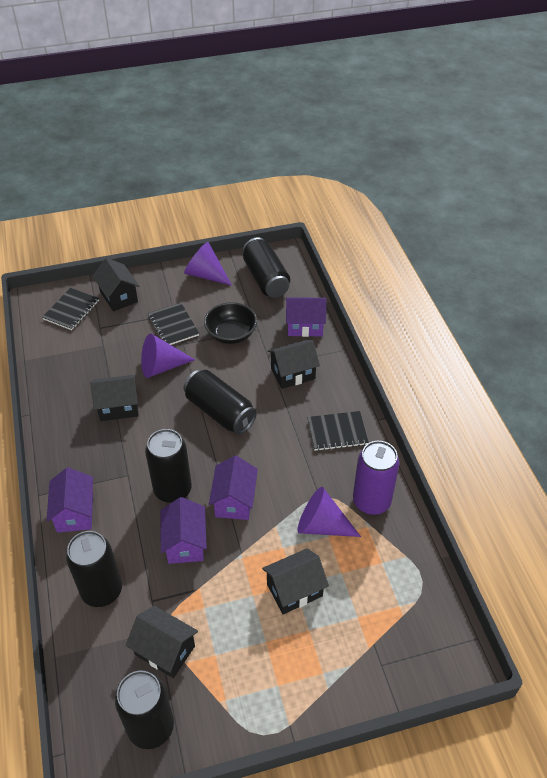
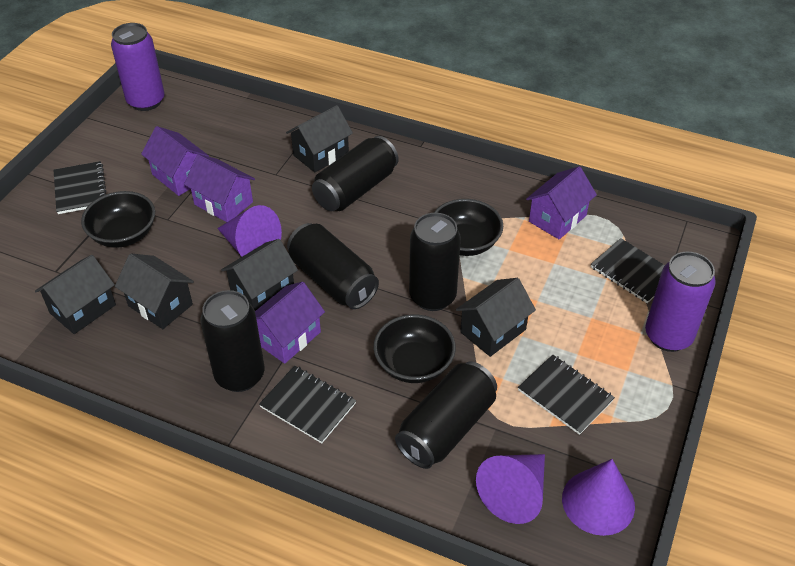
black bowl: [204,302,257,344] = 1 -> [81,191,155,248] [373,314,456,383] [434,199,503,256] = 3
black notebook: [42,288,99,330] [148,303,199,345] [307,411,369,451] = 3 -> [54,161,106,214] [259,366,356,443] [518,355,615,435] [591,238,665,303] = 4
purple can: [353,441,400,515] = 1 -> [111,23,165,111] [645,252,716,352] = 2

